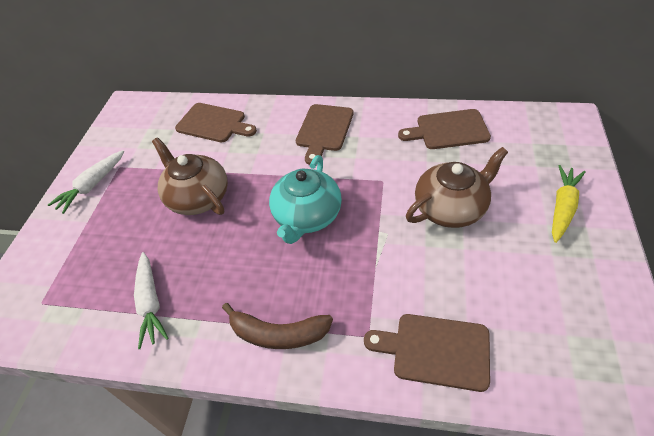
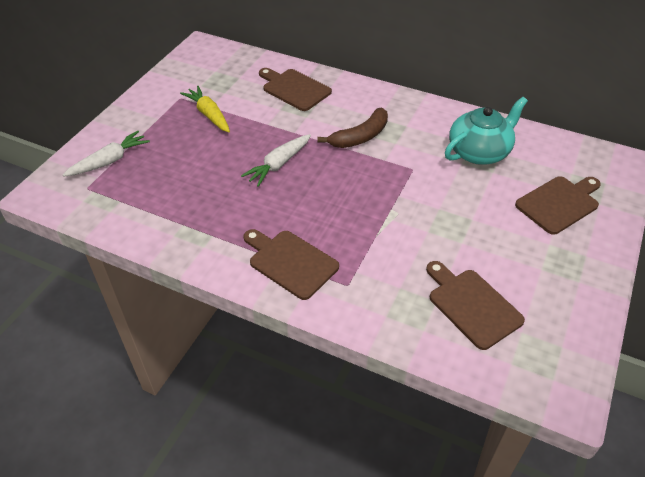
brown teapot: [152,137,228,215] [406,147,508,228] = 2 -> none = 0

